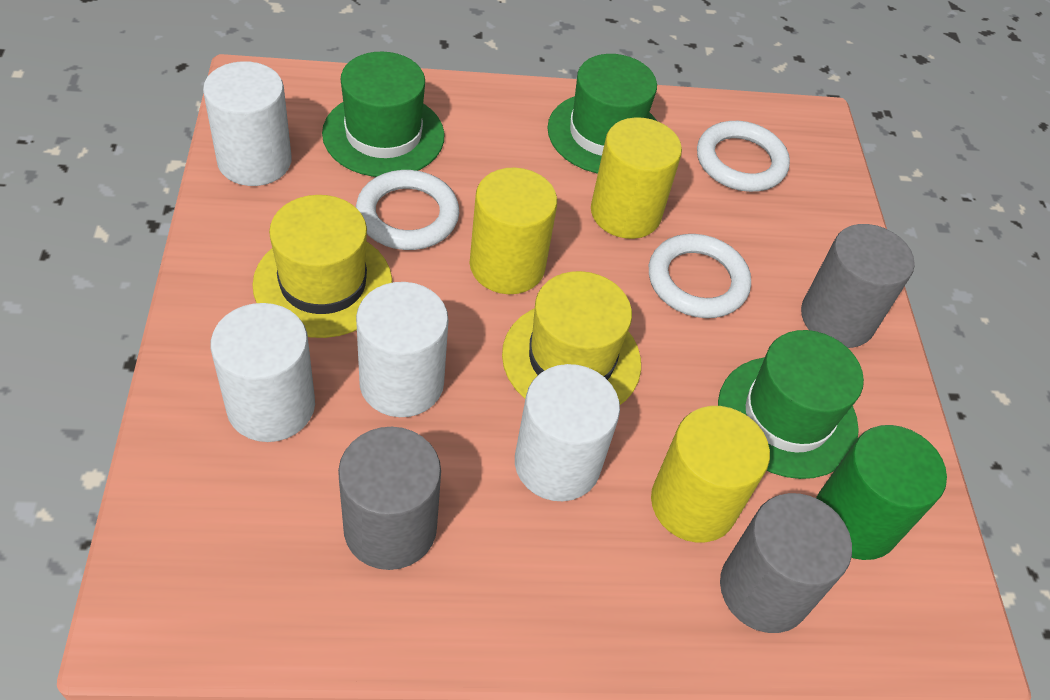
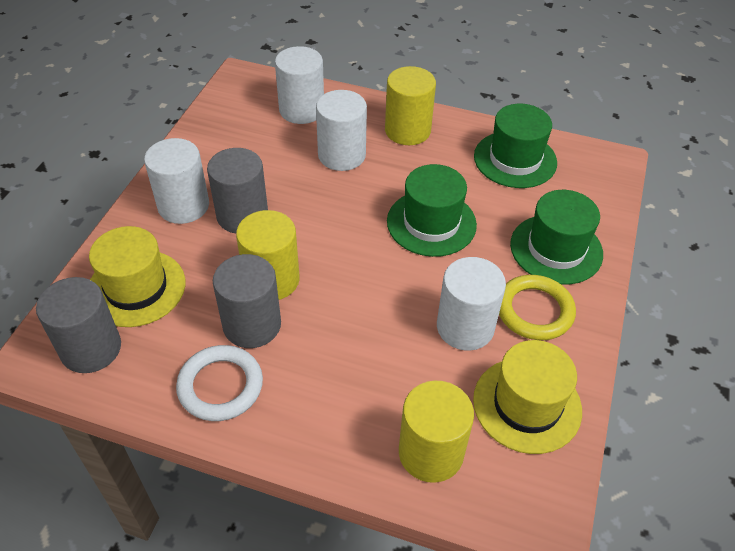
green cylinder: [816,425,947,560] = 1 -> none = 0
white ring: [356,170,459,250] [649,234,751,318] [697,121,790,192] = 3 -> [176,345,263,421] = 1
yellow ring: none = 0 -> [499,275,576,340] = 1

